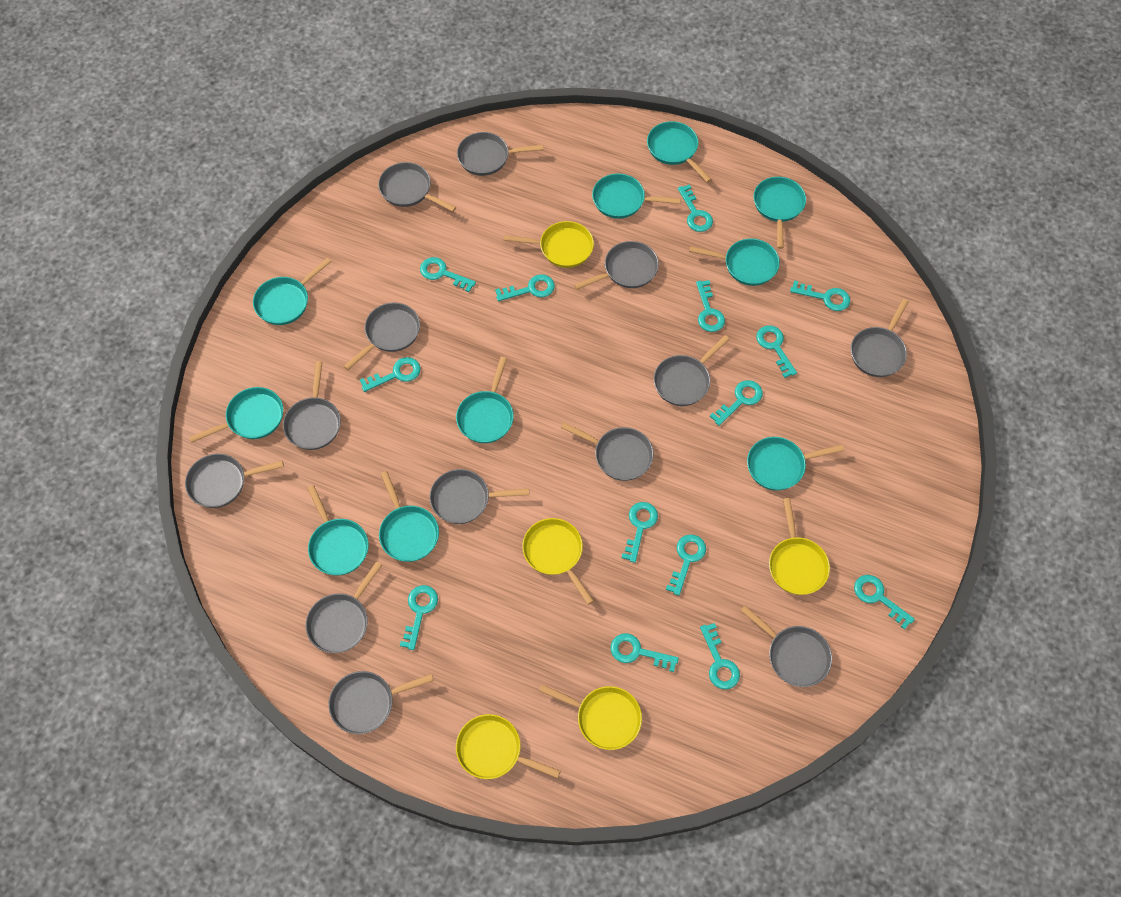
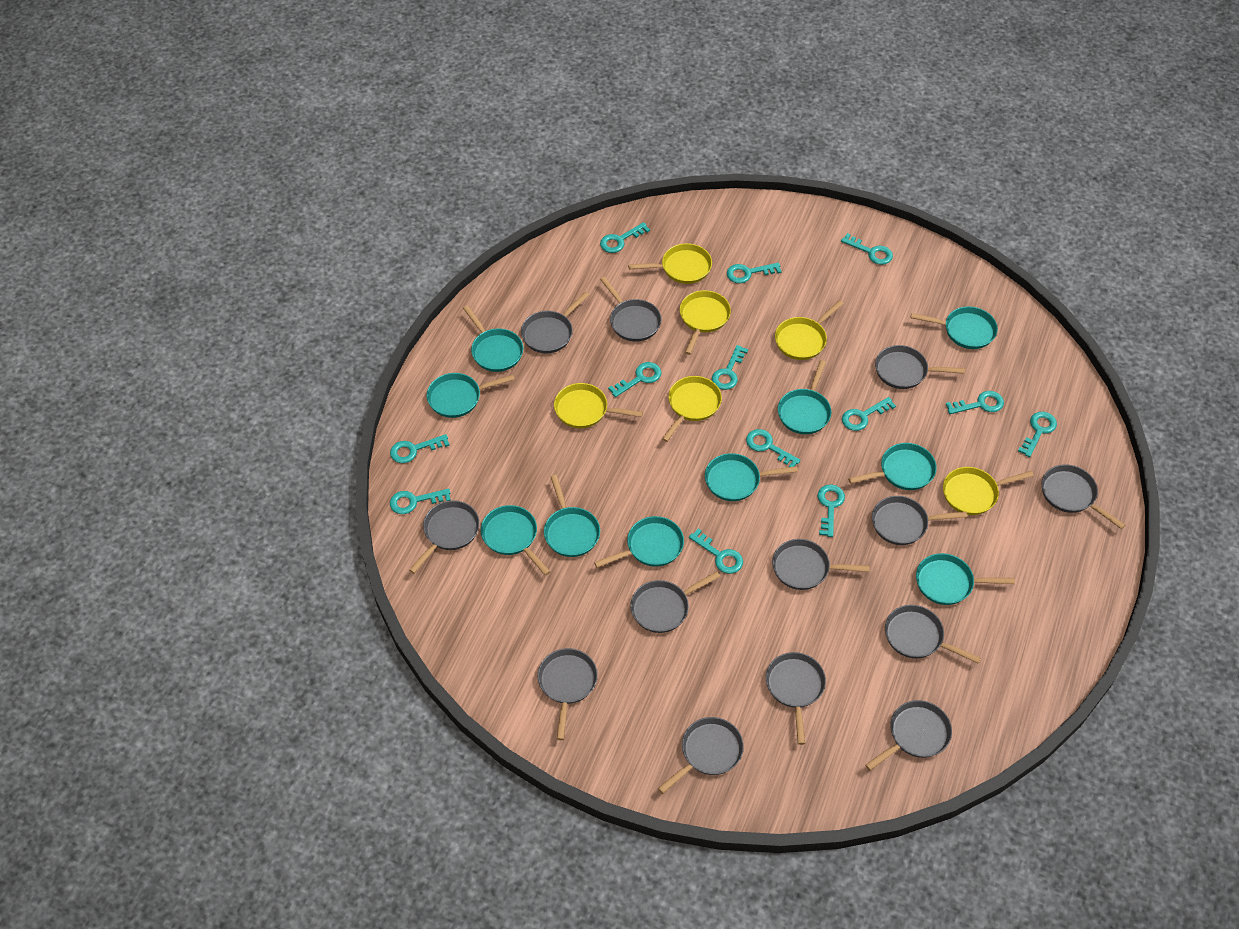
turquoise key: [360,357,421,392] [400,585,438,650] [420,257,476,292] [495,274,555,301] [610,633,679,672] [622,502,658,563] [666,534,706,596] [678,184,713,232] [696,280,725,332] [700,623,740,689] [710,380,763,426] [756,325,797,378] [790,280,850,311] [854,575,915,630] = 14 -> [390,434,450,463] [390,489,451,514] [600,222,650,253] [608,362,662,397] [689,529,743,574] [712,345,748,390] [727,263,782,283] [746,429,800,467] [818,484,845,537] [841,233,893,265] [842,397,896,431] [946,391,1004,414] [1018,412,1057,457] = 13
yellow pan: [456,714,561,779] [503,221,594,268] [522,518,594,605] [539,684,642,750] [769,498,830,595] = 5 -> [554,383,643,428] [628,243,712,284] [662,376,722,442] [680,290,731,355] [775,300,844,360] [943,467,1034,515] = 6

